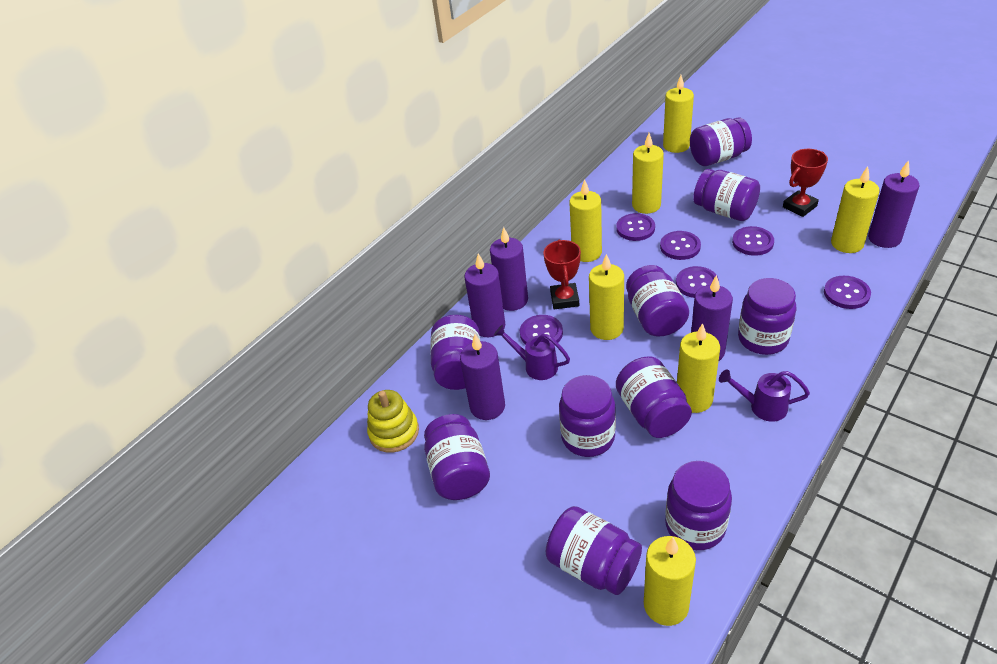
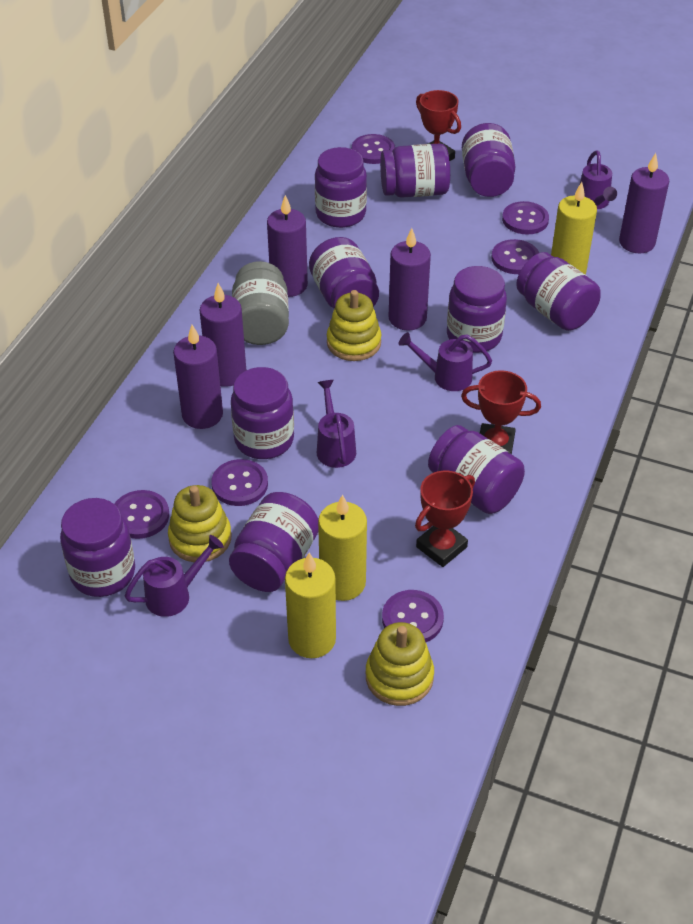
grey jar: none = 0 -> [232,261,289,345] = 1
purple watering can: [494,325,570,380] [719,370,810,422] = 2 -> [125,535,224,617] [317,380,356,468] [399,332,492,391] [580,150,617,209] = 4
red trophy: [543,239,581,309] [783,149,828,217] = 2 -> [415,471,475,567] [416,90,461,161] [461,370,541,454] = 3
yellow candle: [569,179,602,262] [589,254,624,340] [632,133,664,214] [644,536,696,626] [663,75,694,153] [677,323,720,413] [831,166,880,253] = 7 -> [285,552,336,658] [318,494,367,601] [551,182,597,275] = 3
yellow stacking toy: [367,390,419,453] = 1 -> [168,485,232,562] [327,290,382,361] [366,622,434,706] = 3

